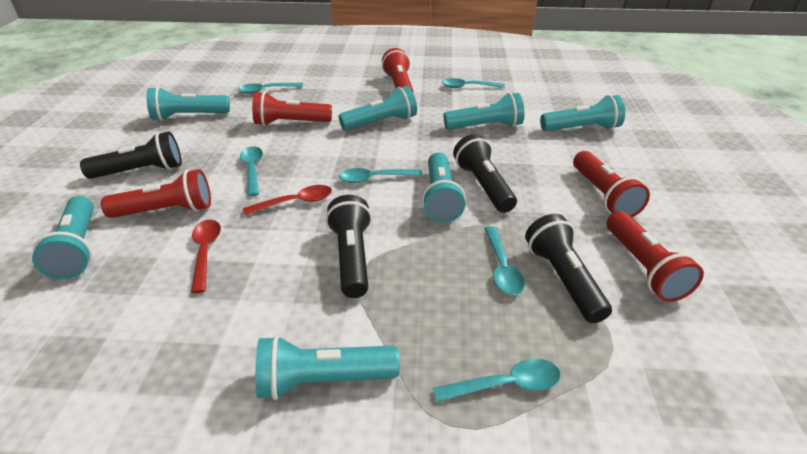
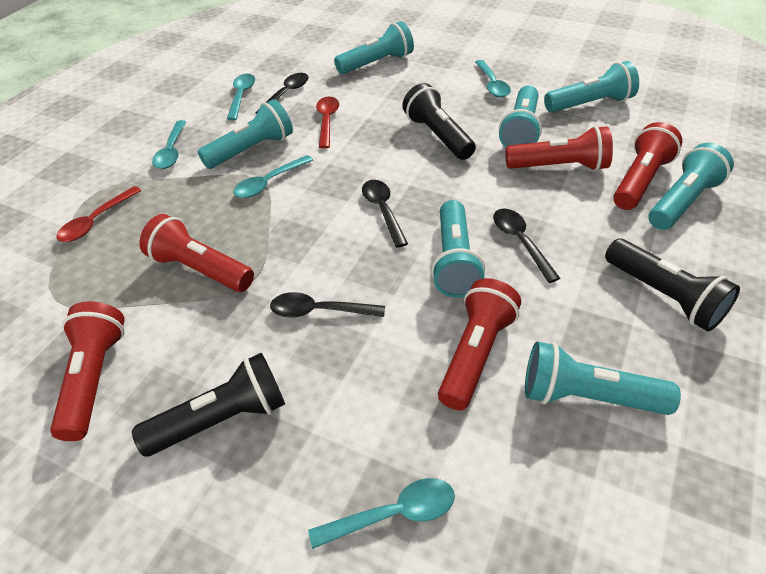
black flashlight: [80,131,182,179] [326,195,372,298] [453,134,517,213] [525,214,612,323] = 4 -> [132,353,285,456] [403,83,476,160] [605,239,740,331] = 3
black spoon: none = 0 -> [256,73,308,114] [270,292,385,318] [362,180,408,248] [493,208,560,283] = 4
turquoise spoon: [238,83,303,94] [240,146,263,196] [339,168,423,183] [433,358,561,402] [442,78,505,88] [484,226,525,295] = 6 -> [152,120,186,169] [227,74,255,121] [233,155,313,198] [308,478,455,549] [475,60,511,97] = 5

